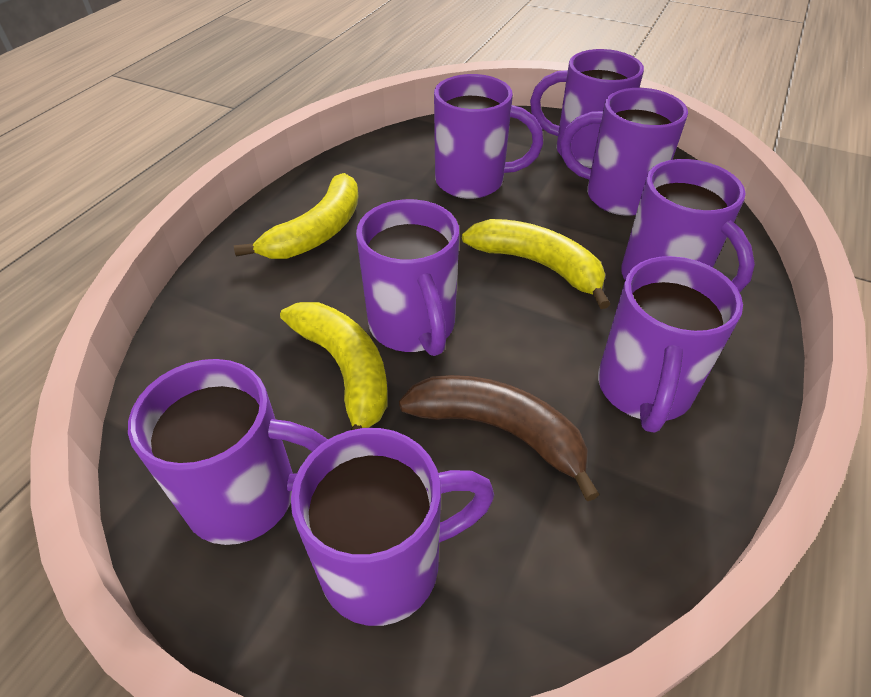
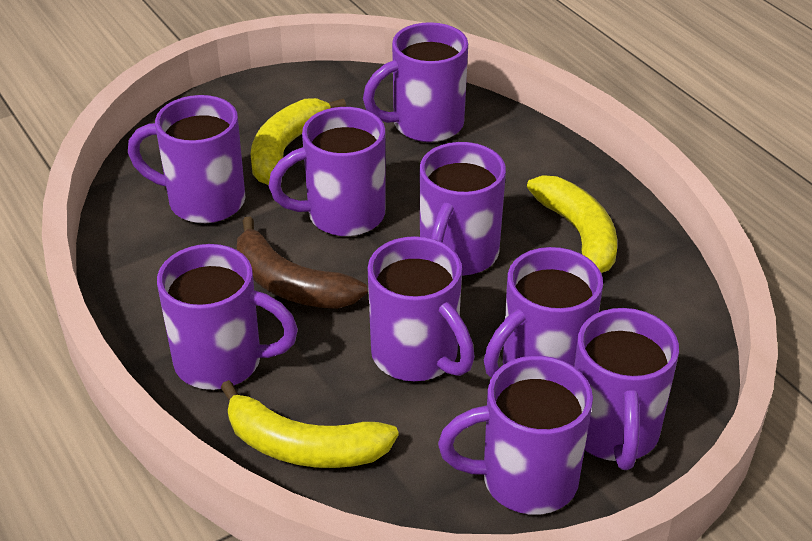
purple mug: [128,359,328,545] [291,428,494,626] [356,199,459,356] [434,74,543,199] [530,49,644,168] [560,88,688,216] [598,256,743,433] [621,159,755,293] = 8 -> [128,95,246,223] [157,244,298,390] [269,107,386,236] [363,22,468,142] [367,236,475,381] [420,142,506,276] [438,356,593,515] [484,247,603,378] [574,308,679,470] = 9

